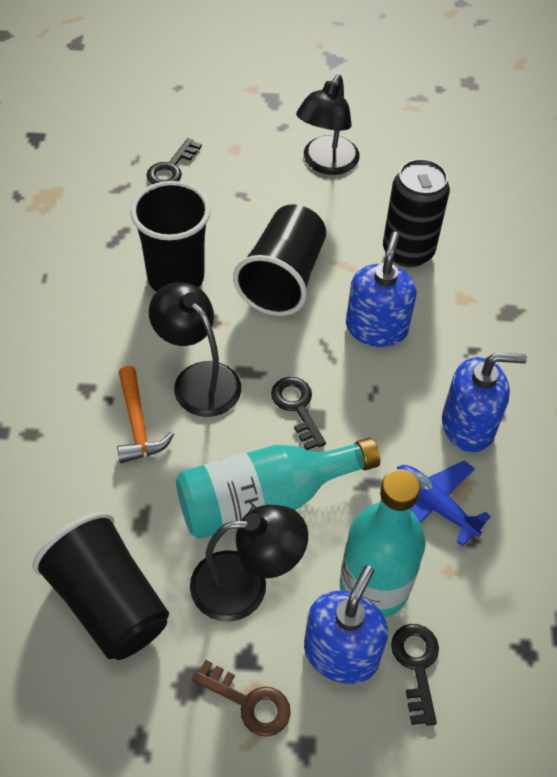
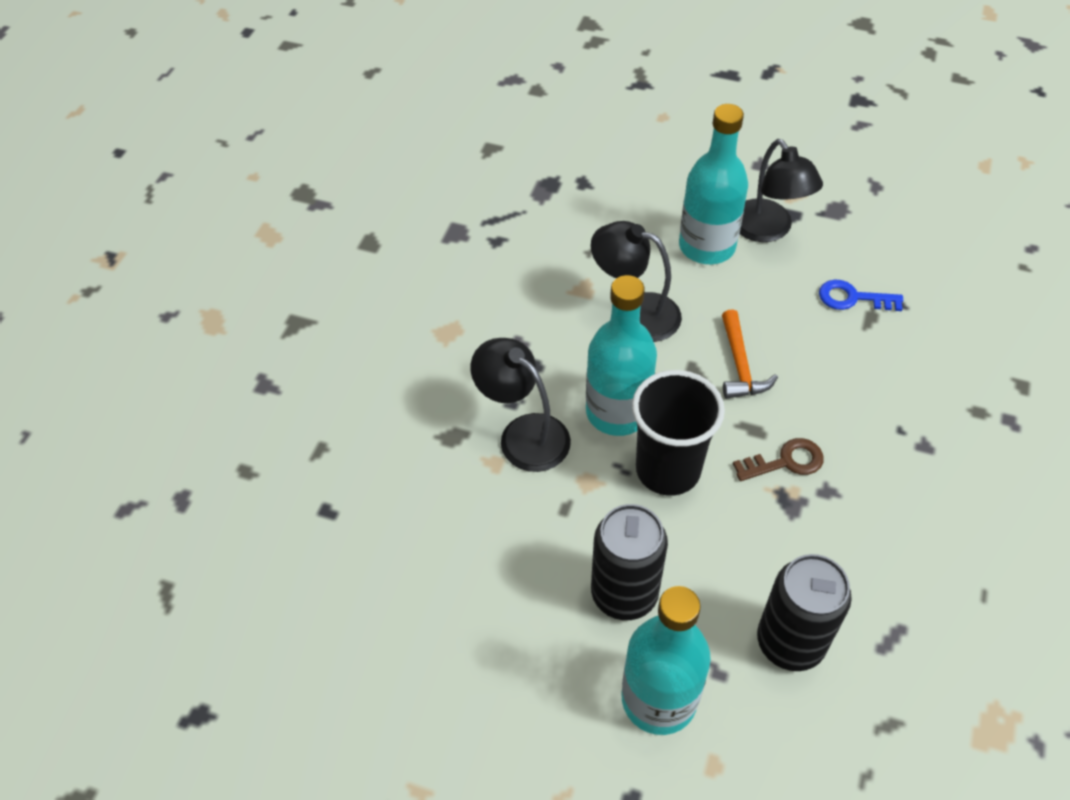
black can: [383,159,450,267] = 1 -> [591,504,668,620] [757,554,852,671] = 2
black cup: [32,512,169,660] [130,181,211,292] [233,204,326,316] = 3 -> [632,370,725,496] = 1
black key: [147,138,202,184] [271,377,326,450] [391,624,439,726] = 3 -> none = 0
blue key: none = 0 -> [819,280,903,311] = 1
blue plane: [397,460,491,546] = 1 -> none = 0
blue soap dispenser: [304,565,388,684] [346,232,417,347] [442,352,527,452] = 3 -> none = 0
turquoise bottle: [176,438,380,539] [340,469,426,617] = 2 -> [586,275,657,436] [622,586,711,735] [679,104,748,264] = 3

